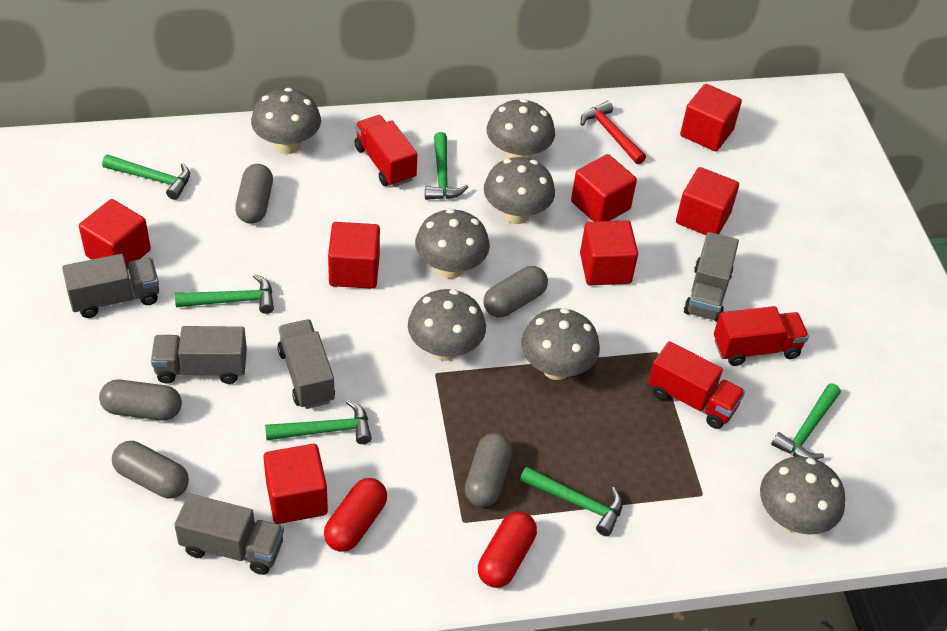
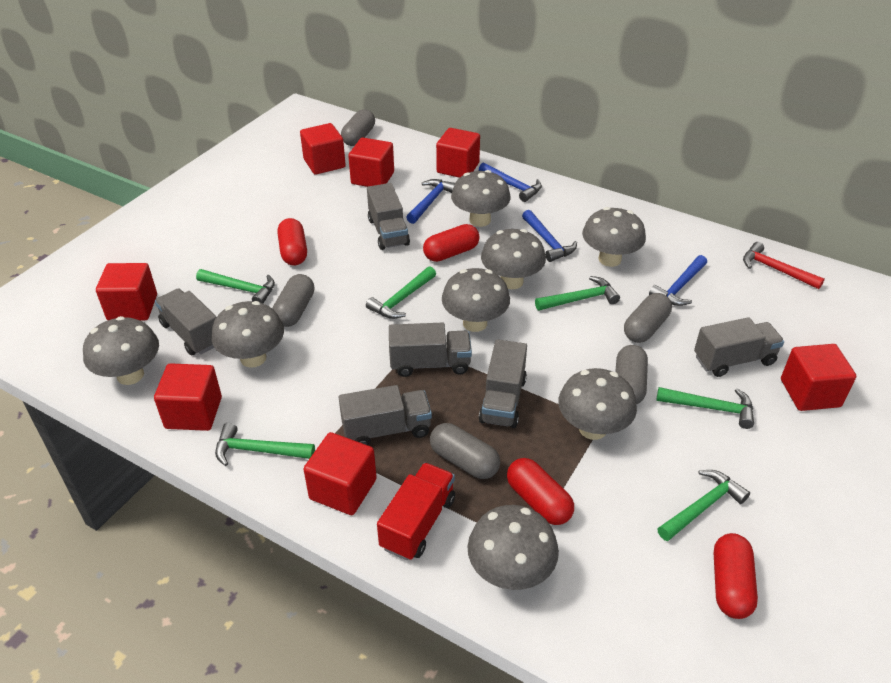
blue hammer: none = 0 -> [406,179,455,224] [479,163,542,202] [522,210,577,262] [649,255,707,306] = 4
grey mushroom: [251,88,321,154] [408,289,486,361] [415,209,490,278] [484,157,555,224] [487,99,555,159] [521,308,600,380] [760,456,845,535] = 7 -> [83,316,159,385] [211,301,284,368] [442,268,510,332] [451,170,511,227] [467,505,559,590] [481,229,546,289] [558,368,637,440] [582,207,646,267] = 8
grey truck: [62,254,159,318] [151,326,247,384] [174,494,284,575] [277,320,335,409] [684,232,739,322] = 5 -> [155,288,216,355] [339,385,432,446] [367,183,410,250] [389,322,472,377] [479,339,527,428] [694,317,784,377] = 6
red capsule: [324,478,387,552] [478,512,537,588] = 2 -> [277,218,307,265] [423,224,480,262] [507,458,574,525] [714,533,758,619] = 4
red truck: [354,115,417,187] [648,341,745,429] [714,306,809,366] = 3 -> [377,463,455,561] = 1

